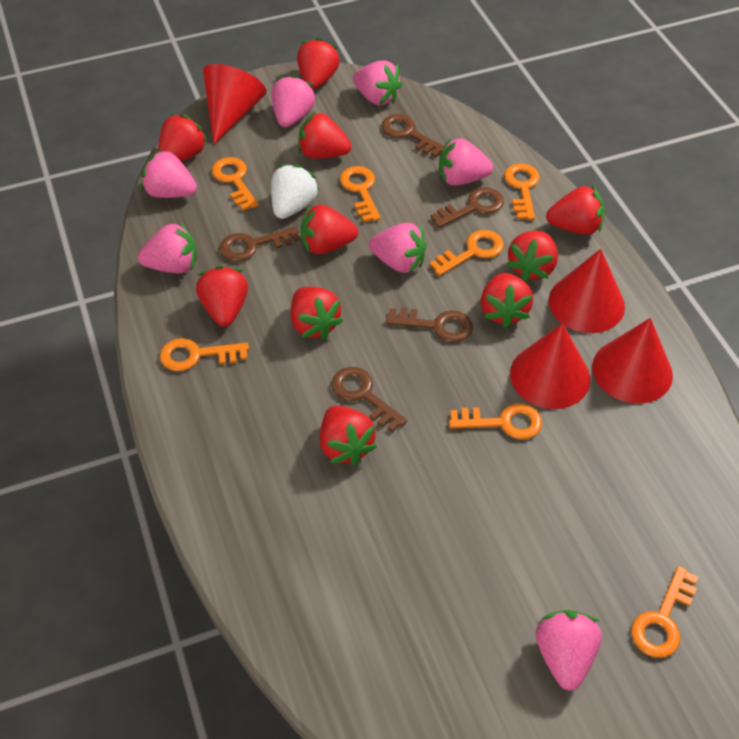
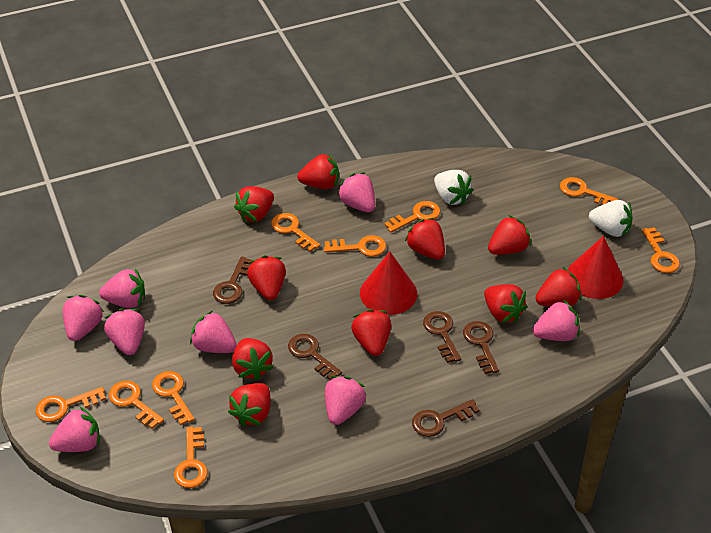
orange key: [160,338,249,371] [212,157,259,211] [340,166,381,222] [430,230,504,276] [449,404,542,439] [504,163,540,220] [631,566,698,658] = 7 -> [35,387,106,422] [109,381,164,429] [152,371,195,425] [174,427,208,488] [271,213,320,252] [324,235,386,257] [384,201,441,233] [560,177,618,205] [642,227,680,273] = 9
pink strawberry: [138,222,197,273] [141,149,197,198] [272,75,316,127] [353,60,402,105] [369,223,427,273] [439,138,493,186] [536,610,602,691] = 7 -> [49,407,100,452] [63,295,104,341] [99,269,145,308] [104,309,145,355] [190,311,237,353] [325,376,366,425] [337,172,375,212] [532,300,580,341] = 8
red cone: [203,64,266,144] [510,323,590,409] [549,249,625,333] [592,318,673,404] = 4 -> [360,252,417,315] [567,236,624,299] = 2
white strawberry: [271,164,319,219] = 1 -> [434,170,473,205] [589,200,633,237] = 2

